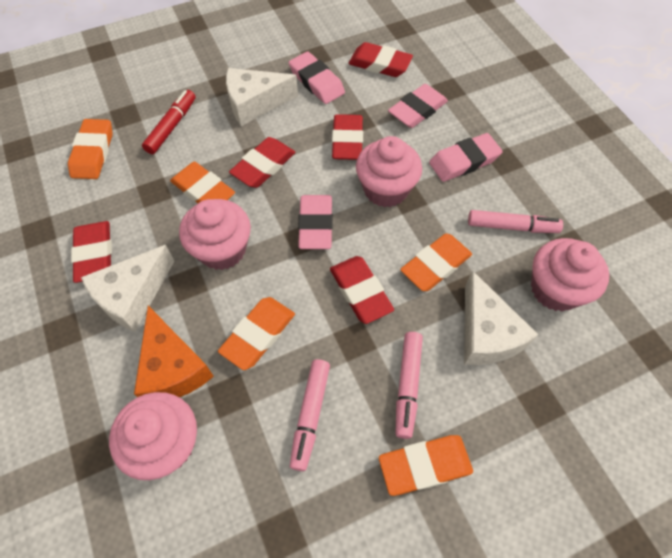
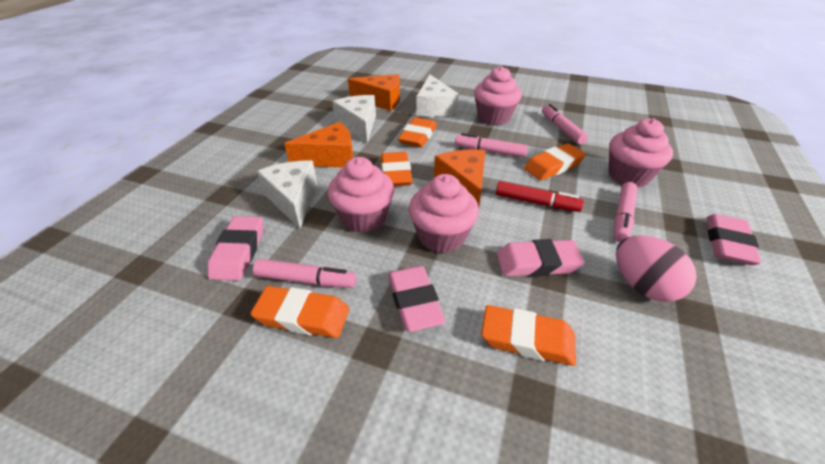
orange cheese: [134,306,214,397] = 1 -> [284,122,353,168] [348,74,400,111] [434,149,486,207] = 3
pink egg: none = 0 -> [616,235,697,302] = 1
pink marker: [290,359,330,471] [395,332,423,439] [468,210,563,233] = 3 -> [253,259,356,288] [455,133,528,158] [542,104,588,144] [614,182,638,243] = 4
red eraser: [71,221,112,283] [229,137,295,188] [330,256,394,324] [332,114,363,160] [348,42,413,77] = 5 -> none = 0

